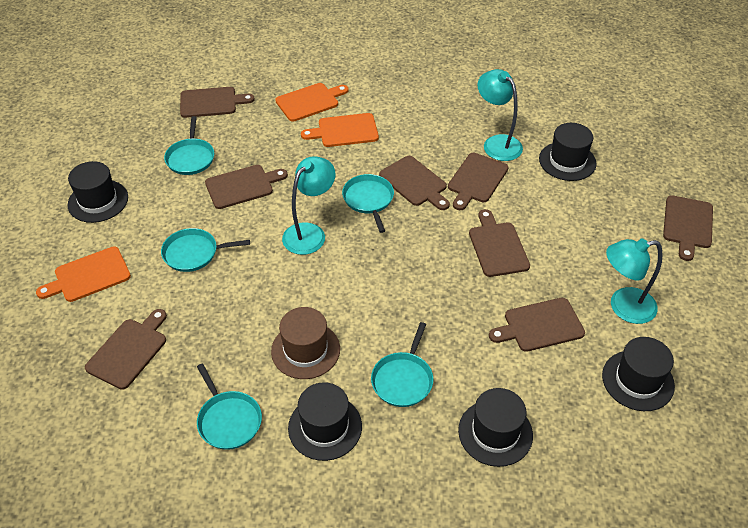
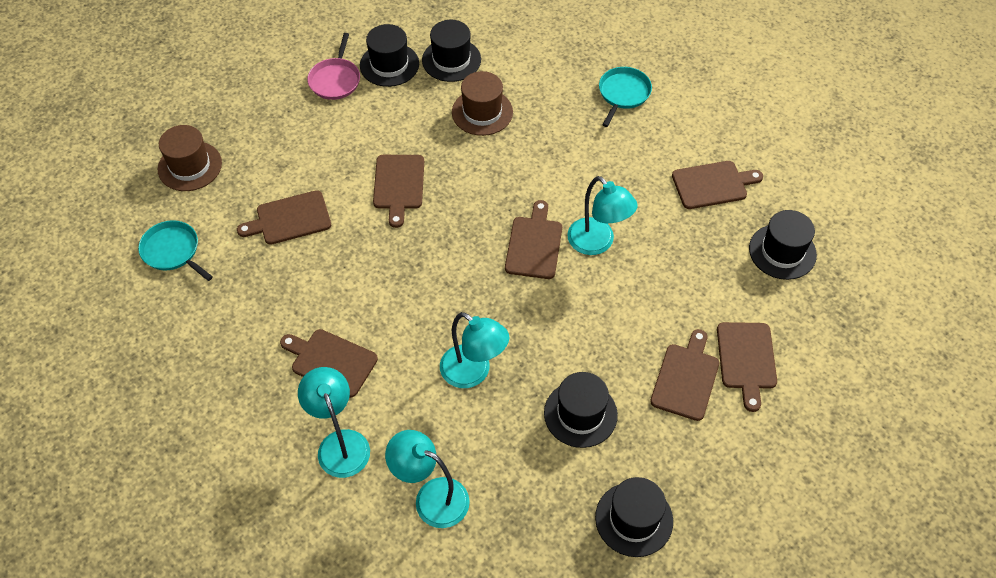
brown cutting board: [85,309,167,390] [180,87,255,118] [205,165,288,209] [379,156,450,210] [448,153,508,210] [469,209,530,277] [489,298,585,352] [663,195,713,261] = 8 -> [237,190,331,245] [280,329,378,398] [373,155,424,228] [505,200,562,279] [650,329,719,421] [672,161,763,209] [717,322,777,412] = 7
brown hat: [271,307,340,379] = 1 -> [158,125,222,191] [452,71,513,136] = 2
orange cutting board: [36,246,131,302] [275,83,349,122] [301,113,379,147] = 3 -> none = 0
pink pan: none = 0 -> [307,33,360,100] = 1
turquoise lamp: [282,156,336,255] [477,69,523,161] [606,238,663,324] = 3 -> [298,367,370,478] [385,430,470,528] [440,312,509,388] [567,176,638,255] = 4
turquoise pan: [161,228,250,272] [164,116,214,175] [197,364,262,450] [342,174,394,233] [371,322,433,407] = 5 -> [138,220,213,281] [599,67,652,127] = 2

